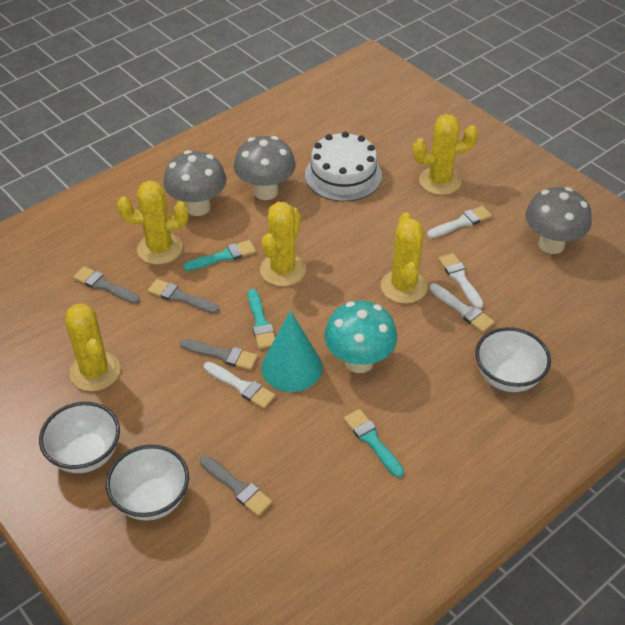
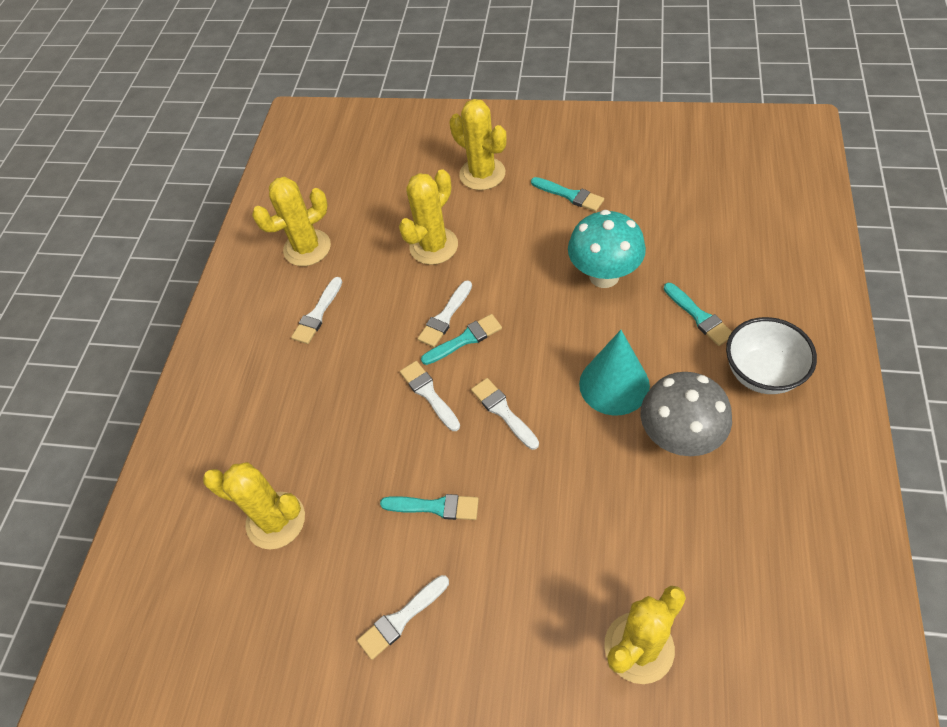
grey brush: [73,266,140,304] [148,279,219,313] [180,339,258,370] [199,455,272,516] = 4 -> none = 0
grey mushroom: [163,150,226,216] [234,136,296,200] [525,187,592,254] = 3 -> [640,372,732,456] = 1
turquoise brush: [183,240,256,271] [248,289,275,349] [344,409,404,478] = 3 -> [380,494,479,520] [421,314,502,365] [531,177,604,212] [664,283,732,346] = 4
white bowl: [39,402,120,473] [106,444,189,521] [475,327,551,392] = 3 -> [726,317,817,394] = 1
white brush: [204,362,275,409] [427,206,492,238] [429,284,495,332] [439,253,484,309] = 4 -> [291,277,342,344] [357,575,449,660] [400,361,460,431] [417,280,472,347] [471,378,539,450] = 5
white cake: [305,132,382,202] = 1 -> none = 0

